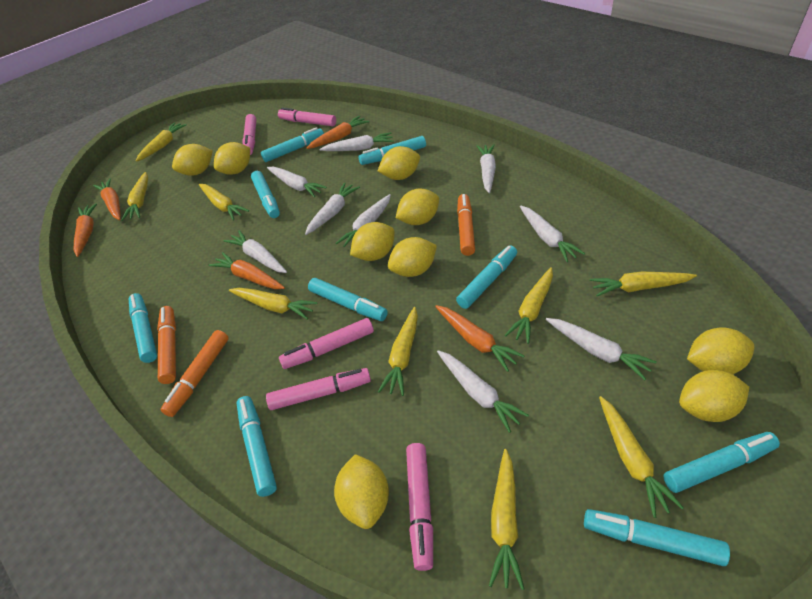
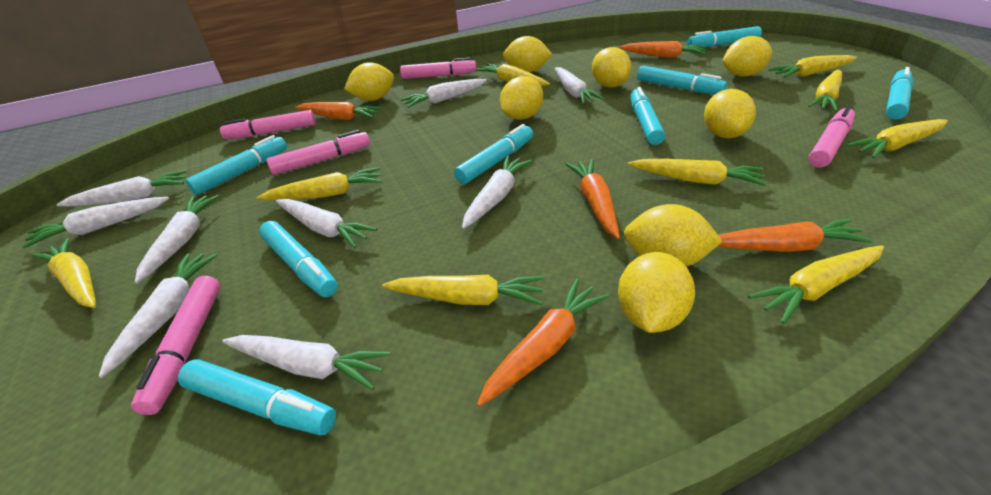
orange marker: [157,306,176,384] [161,330,229,417] [457,194,475,256] = 3 -> none = 0
turquoise marker: [129,293,157,363] [236,396,277,497] [251,171,280,218] [261,127,324,162] [308,278,388,321] [359,136,426,165] [456,245,517,309] [584,509,730,566] [663,432,780,493] = 9 -> [178,359,336,435] [186,135,287,195] [259,221,338,297] [454,124,533,184] [630,87,665,145] [637,66,727,94] [687,26,762,47] [886,67,914,120] = 8
yellow lemon: [172,144,213,176] [214,142,250,175] [334,454,389,529] [350,222,395,261] [378,146,420,180] [388,237,437,277] [396,189,439,225] [679,370,749,422] [687,327,755,374] = 9 -> [344,62,394,101] [500,76,543,120] [503,36,552,73] [592,47,632,87] [618,252,695,333] [624,204,723,267] [704,89,756,138] [723,36,772,77] = 8

